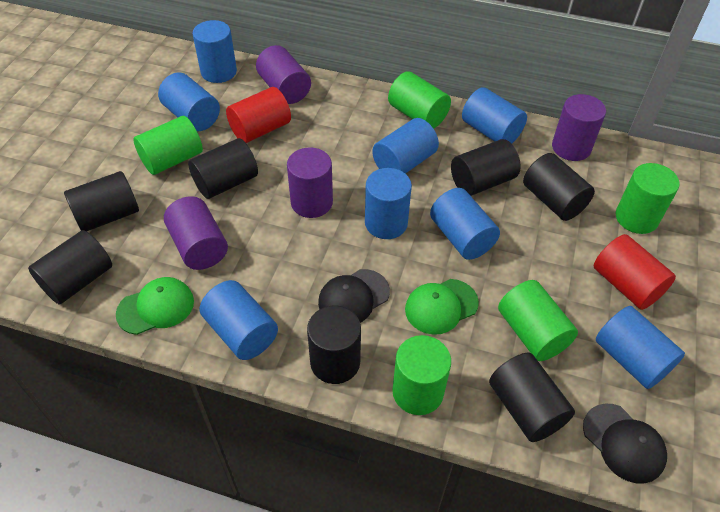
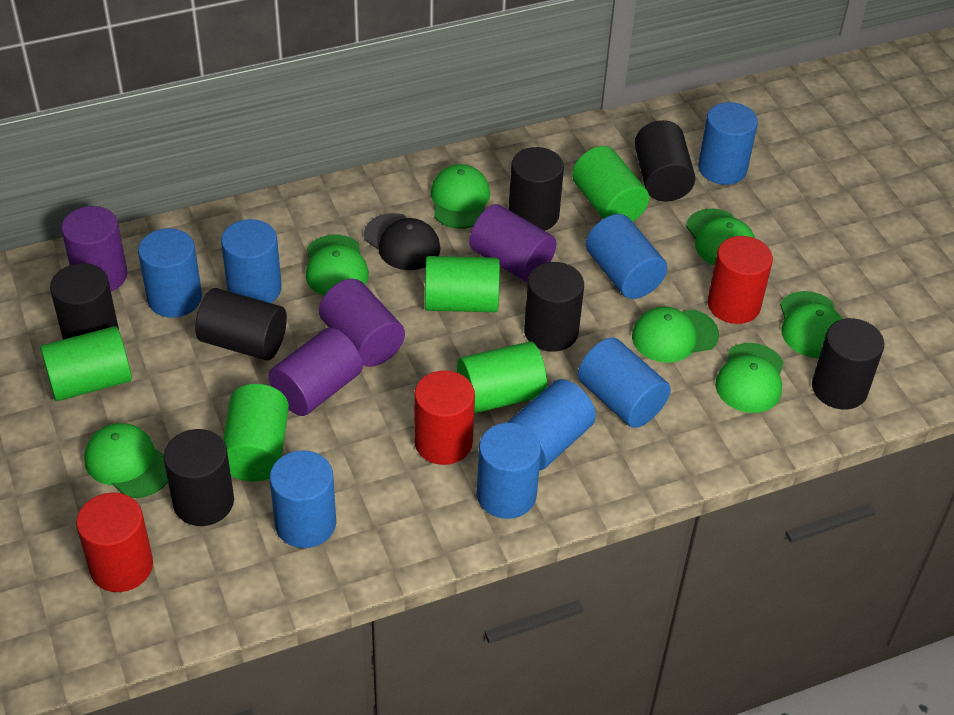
black cap: [318,269,390,323] [583,404,667,483] = 2 -> [364,213,440,270] = 1
green cap: [116,277,194,335] [405,279,479,335] = 2 -> [84,423,168,498] [306,235,369,296] [430,164,490,229] [632,307,719,363] [686,208,755,265] [715,343,784,413] [780,291,842,358] = 7
red cylinder: [226,87,291,143] [594,234,676,310] = 2 -> [76,493,153,592] [414,370,475,465] [707,236,773,324] = 3

